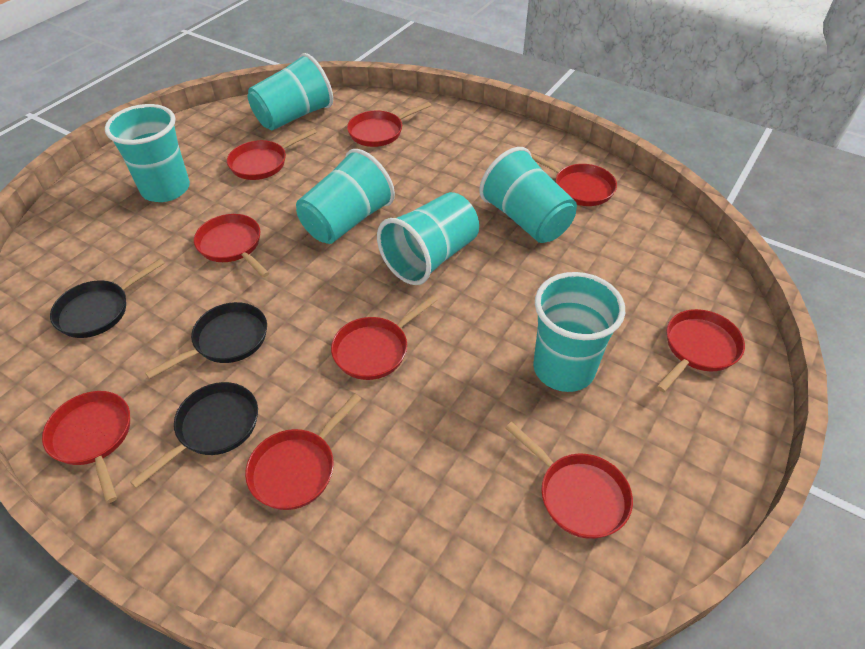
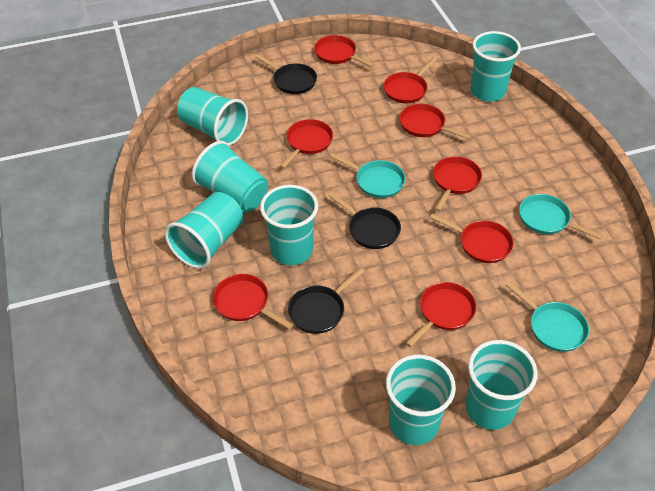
red pan: [42,391,130,503] [194,214,269,277] [227,128,317,180] [245,393,361,510] [331,295,438,380] [347,102,432,147] [505,422,633,539] [531,153,617,206] [656,309,745,392] = 9 -> [213,274,294,329] [280,119,333,169] [314,35,375,67] [383,58,437,104] [399,104,472,139] [406,282,476,347] [430,213,514,263] [433,156,482,211] = 8
turquoise cup: [105,104,190,202] [248,53,333,130] [296,149,395,244] [377,192,479,285] [479,147,577,243] [533,272,625,392] = 6 -> [165,192,244,269] [177,87,248,146] [192,141,268,213] [260,185,318,265] [386,354,456,445] [465,340,538,430] [470,31,521,101] = 7
turquoise pan: none = 0 -> [330,153,405,198] [506,282,589,352] [519,194,603,240] = 3

